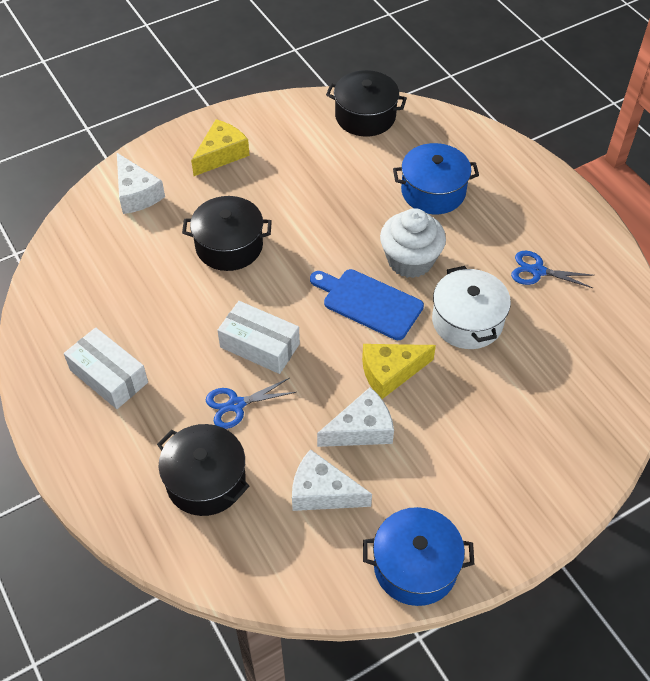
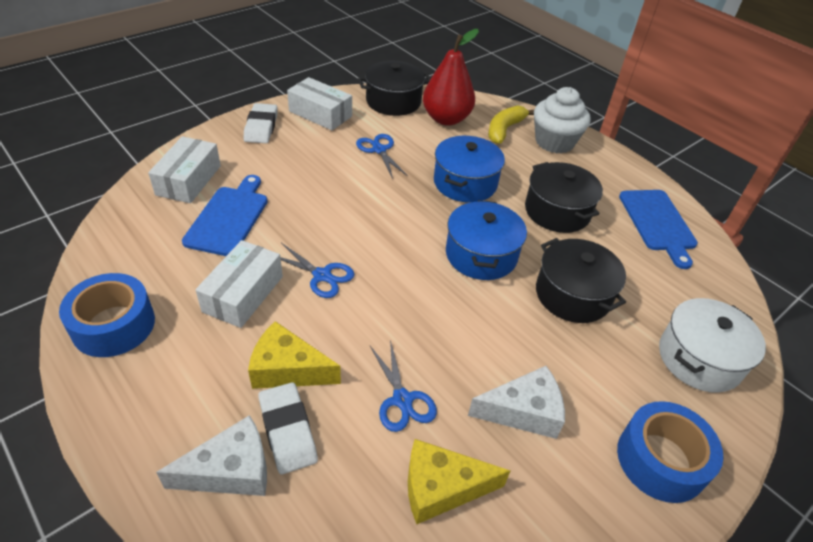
blue cutting board: [310,269,424,340] = 1 -> [182,175,268,256] [619,190,698,269] = 2
blue scissors: [206,378,296,429] [511,251,595,288] = 2 -> [281,243,354,298] [356,134,408,179] [370,340,437,432] = 3
blue tape: none = 0 -> [59,273,155,357] [617,401,723,503] = 2
red pear: none = 0 -> [423,29,479,126] = 1
white box: [64,327,148,409] [217,301,300,374] = 2 -> [148,136,221,203] [195,240,283,328] [287,77,352,130] = 3
white cheese: [117,153,165,214] [292,449,372,511] [317,387,394,447] = 3 -> [156,415,267,496] [468,366,565,439] = 2
white eraser: none = 0 -> [244,103,278,143] [258,382,318,474] = 2
yellow banana: none = 0 -> [488,106,535,144] = 1

